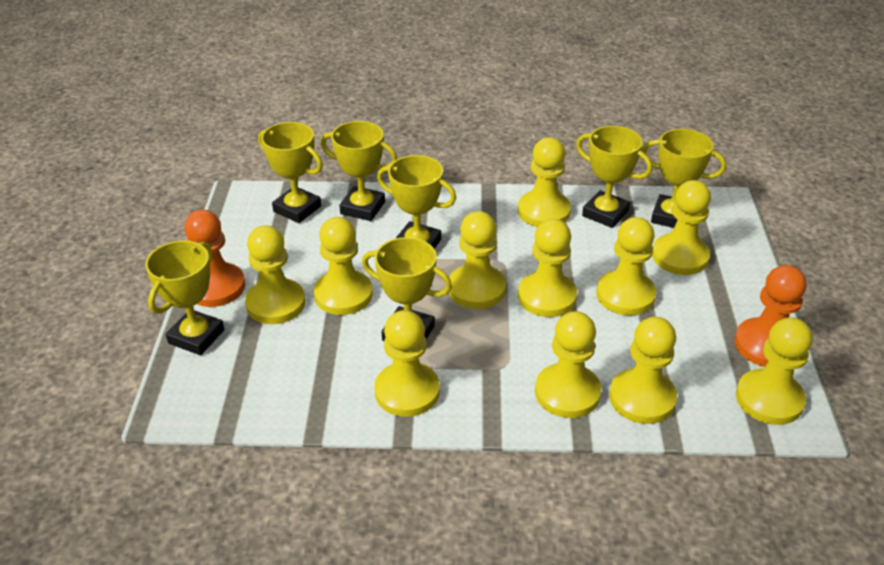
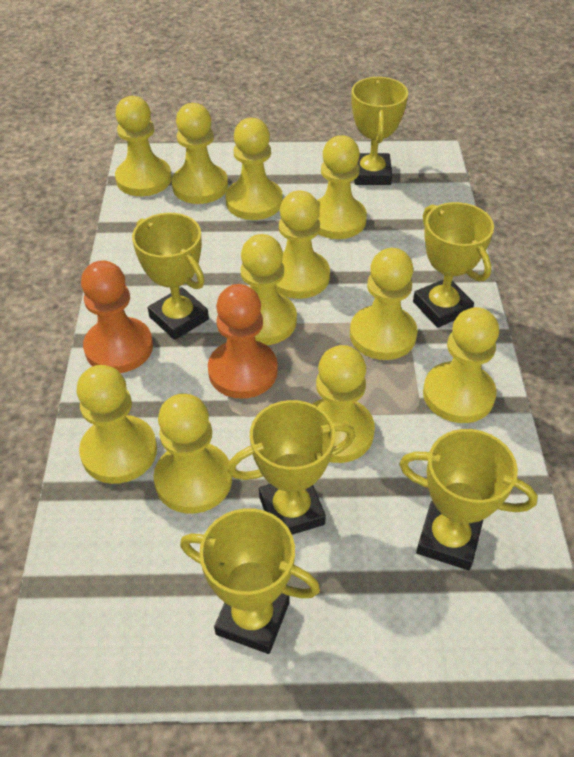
yellow trophy: [145,240,224,355] [258,122,323,223] [321,121,397,221] [362,237,452,341] [377,155,456,249] [576,126,652,228] [641,129,726,228] = 7 -> [132,213,209,340] [180,508,320,654] [227,400,355,535] [351,77,408,185] [399,429,538,570] [413,202,494,328] = 6

